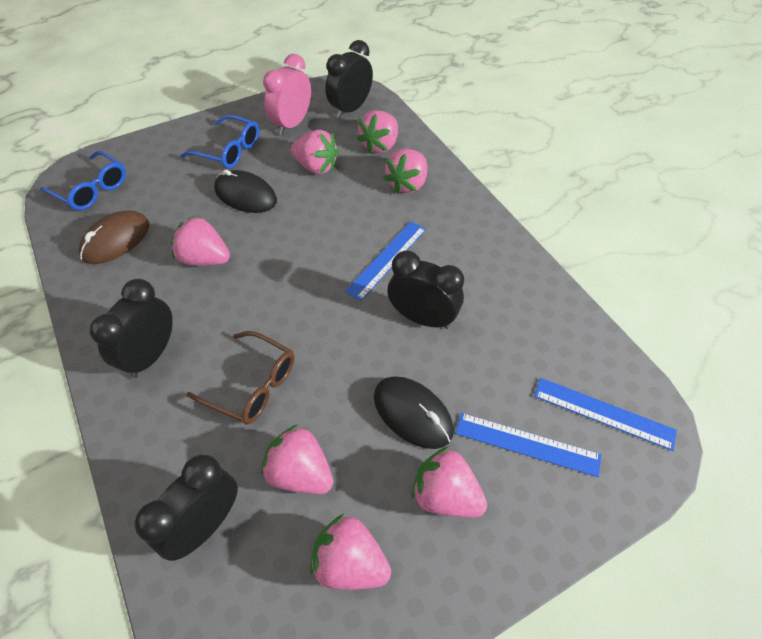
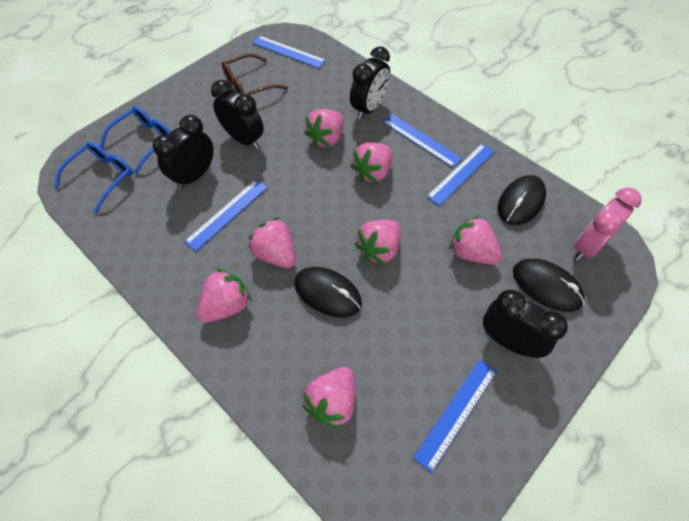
black mouse: [214,169,277,213] [374,376,454,449] = 2 -> [295,267,362,318] [498,175,546,225] [513,259,585,312] = 3
blue ruler: [345,222,426,301] [455,413,602,477] [534,378,677,451] = 3 -> [184,179,267,251] [252,36,326,68] [383,114,462,168] [413,359,497,473] [426,144,495,206] = 5
brown mouse: [79,211,149,264] = 1 -> none = 0

